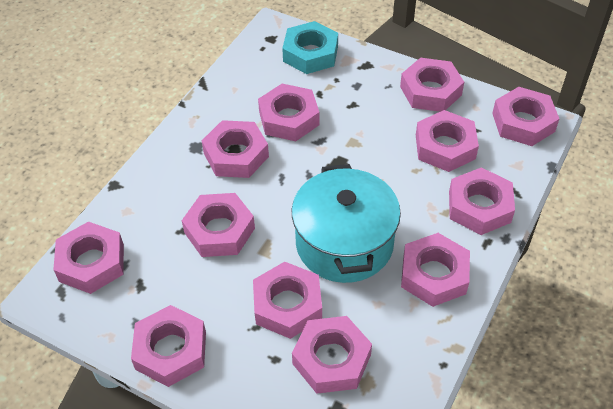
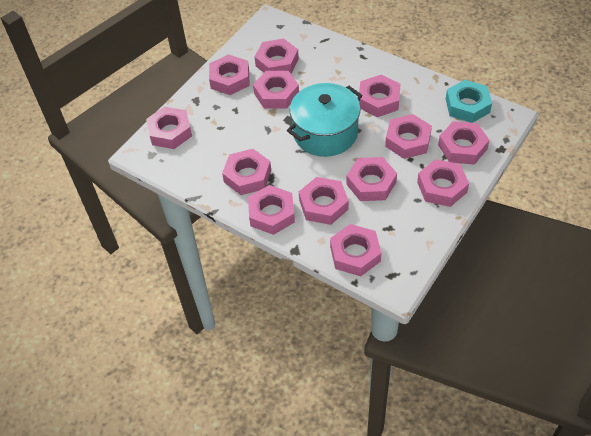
pink nut: [53,221,124,294] [131,305,206,387] [182,193,255,257] [202,120,269,178] [253,262,322,339] [258,84,319,141] [292,316,372,394] [400,58,464,112] [401,233,470,307] [416,110,479,172] [449,167,515,235] [492,87,559,146] = 12 -> [146,107,192,149] [209,54,249,95] [222,149,271,195] [248,185,295,235] [253,71,299,109] [255,39,299,74] [299,177,349,225] [330,224,381,276] [346,157,397,201] [359,75,401,117] [385,114,432,159] [417,159,469,207] [438,121,489,165] = 13

